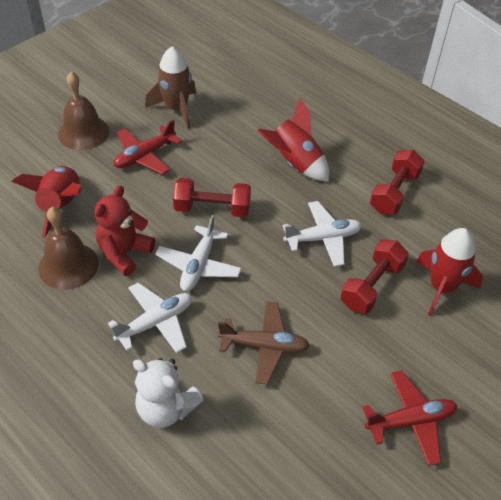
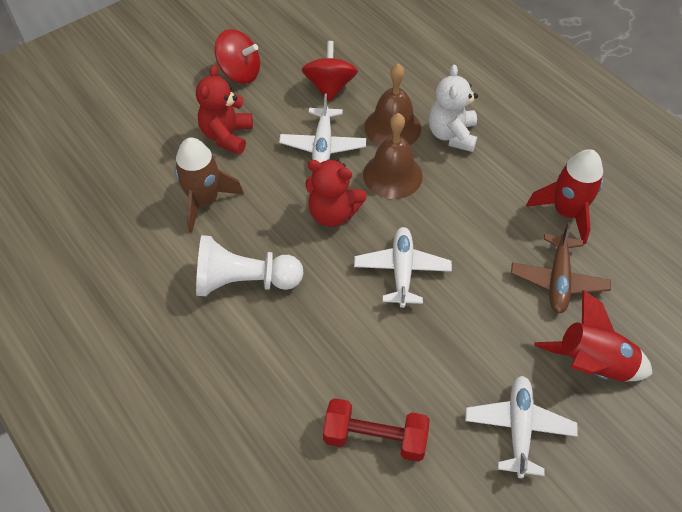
red dumbbell: [173,178,251,218] [341,239,409,314] [370,150,425,214] = 3 -> [323,398,430,462] = 1
red plane: [114,119,182,175] [363,370,457,466] = 2 -> none = 0
red rocket: [11,166,82,238] [257,98,329,181] [416,228,483,316] = 3 -> [526,149,603,245] [534,290,652,382] = 2
red spinning top: none = 0 -> [215,29,260,84] [302,41,358,102] = 2
red teddy bear: [95,186,155,276] = 1 -> [196,65,253,155] [306,160,367,227] = 2
white pawn: none = 0 -> [196,235,304,296] = 1

